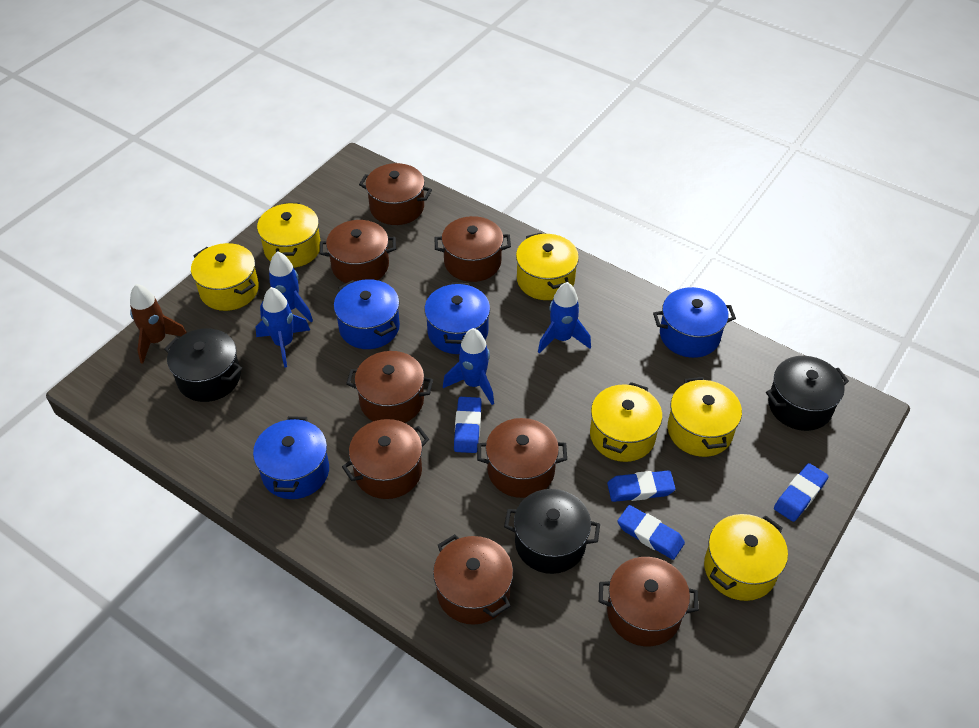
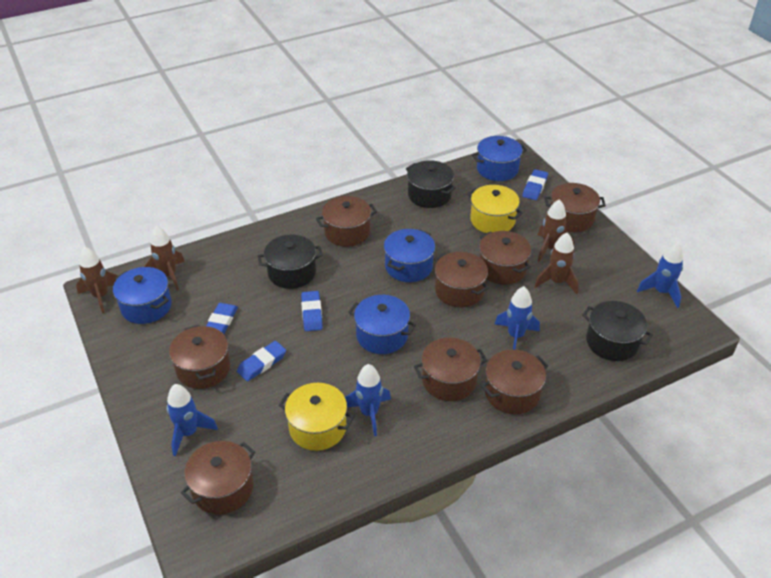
brown rocket: [130,284,187,364] = 1 -> [76,247,118,314] [144,226,185,290] [534,233,579,294] [538,199,574,262] = 4
yellow pot: [191,243,259,311] [257,203,320,268] [516,233,579,300] [590,382,662,462] [668,377,742,457] [704,514,788,601] = 6 -> [279,383,354,451] [467,185,523,233] = 2

